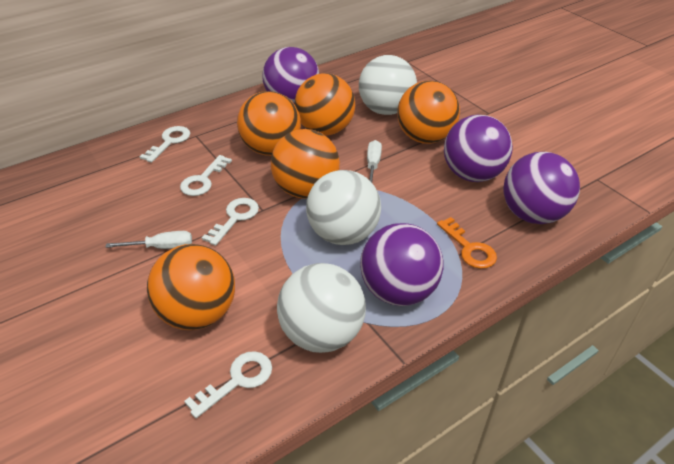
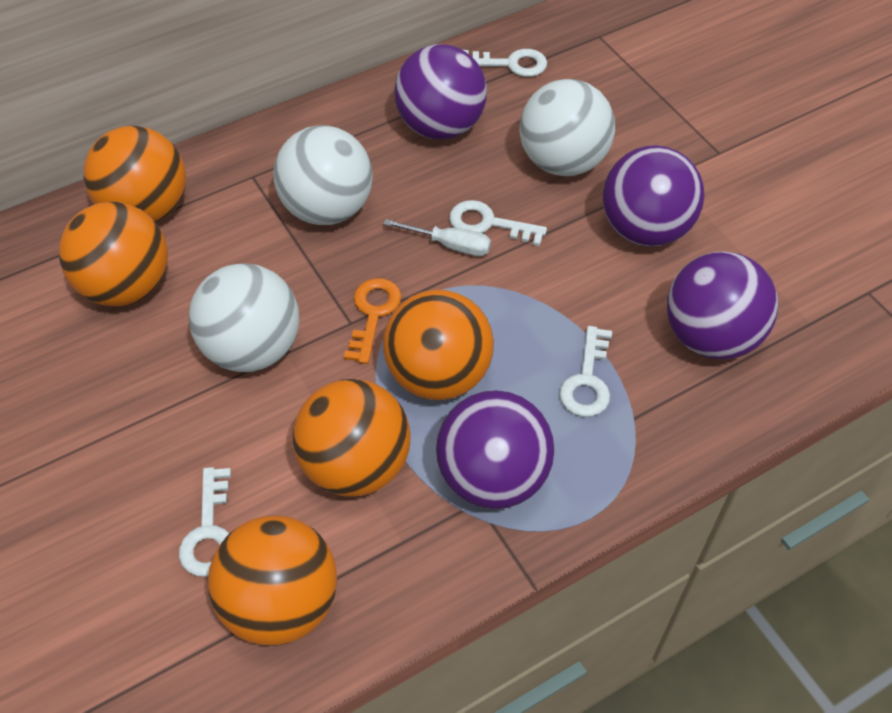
white screwdriver: [105,231,192,249] [367,140,382,182] = 2 -> [383,219,491,256] = 1

